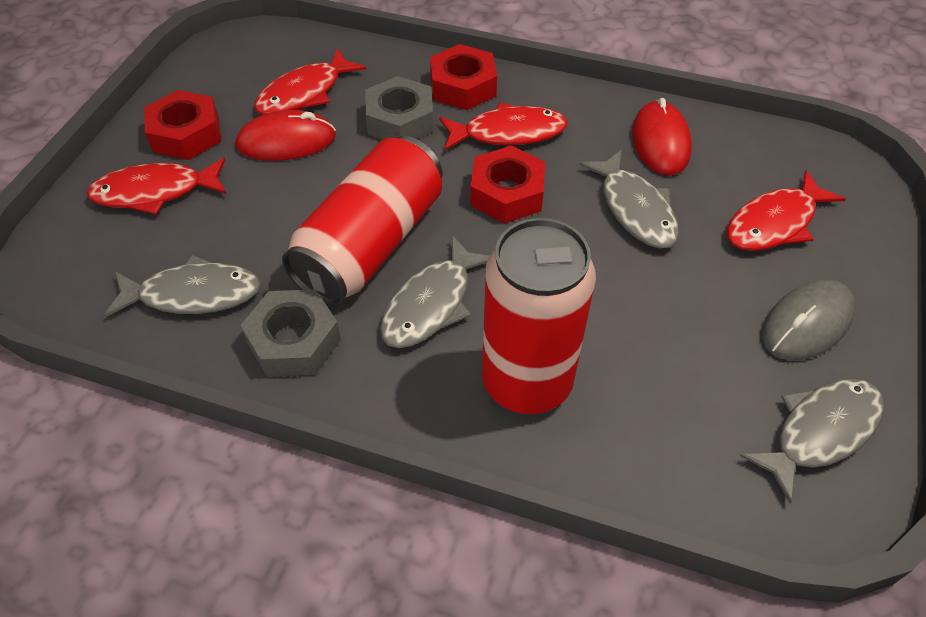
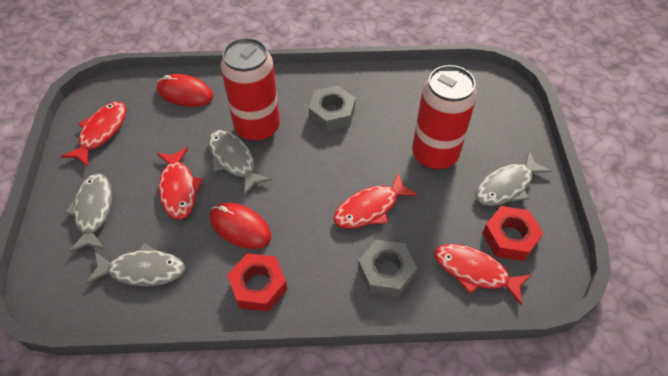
grey mouse: [762,280,856,360] = 1 -> none = 0
red nut: [144,90,221,160] [430,44,497,110] [470,146,546,224] = 3 -> [227,253,287,312] [482,206,543,261] = 2

